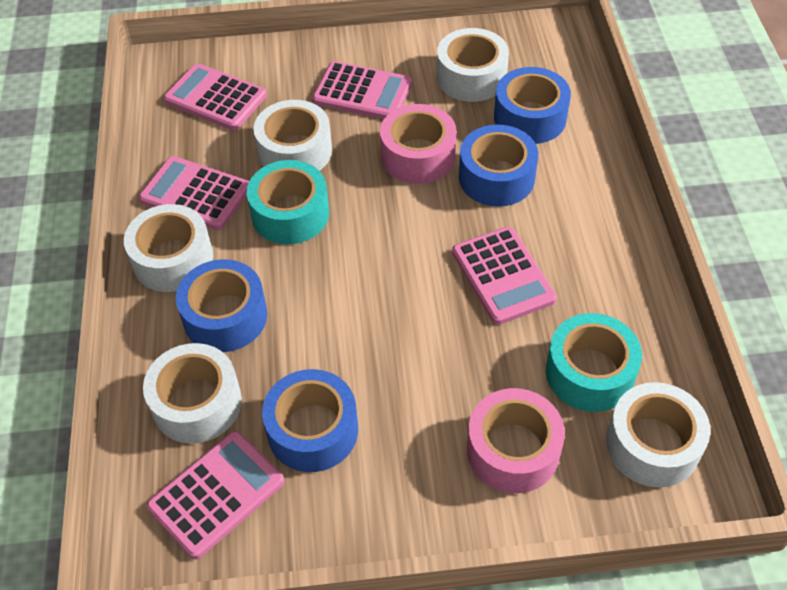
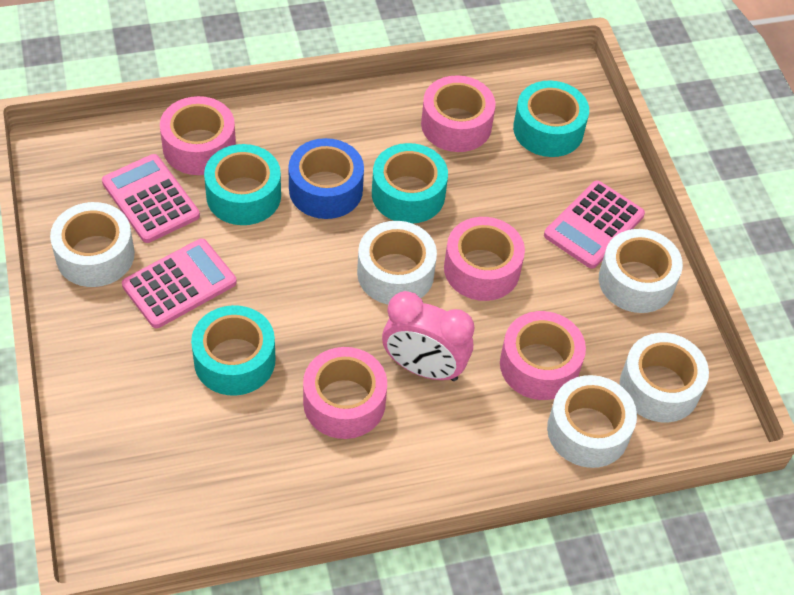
blue tape: [176,259,267,352] [262,369,358,472] [459,125,538,207] [494,67,571,144] = 4 -> [288,138,364,219] = 1
pink calculator: [139,156,249,230] [147,431,285,559] [164,63,267,130] [312,61,412,119] [452,227,557,325] = 5 -> [102,154,200,243] [122,238,237,328] [544,180,645,269] = 3
pink clock: none = 0 -> [382,291,474,381] = 1
pink tape: [380,104,457,184] [467,388,565,493] = 2 -> [160,96,236,175] [303,347,387,439] [421,75,496,152] [444,217,525,301] [500,311,586,400] = 5
turquoise tape: [247,160,329,244] [546,313,642,412] = 2 -> [191,305,276,396] [204,144,281,225] [372,143,448,224] [513,80,589,157] = 4

